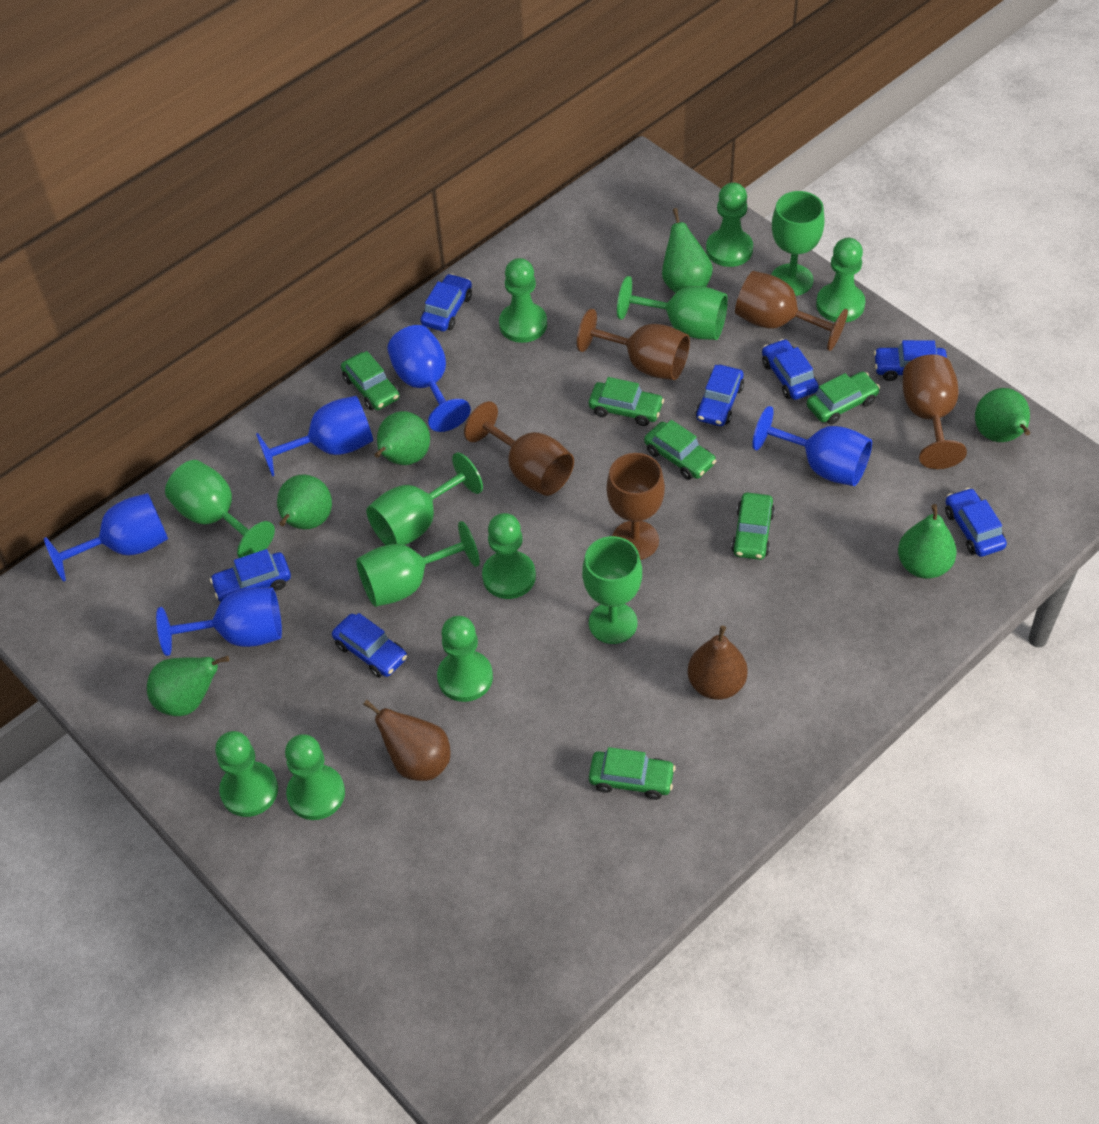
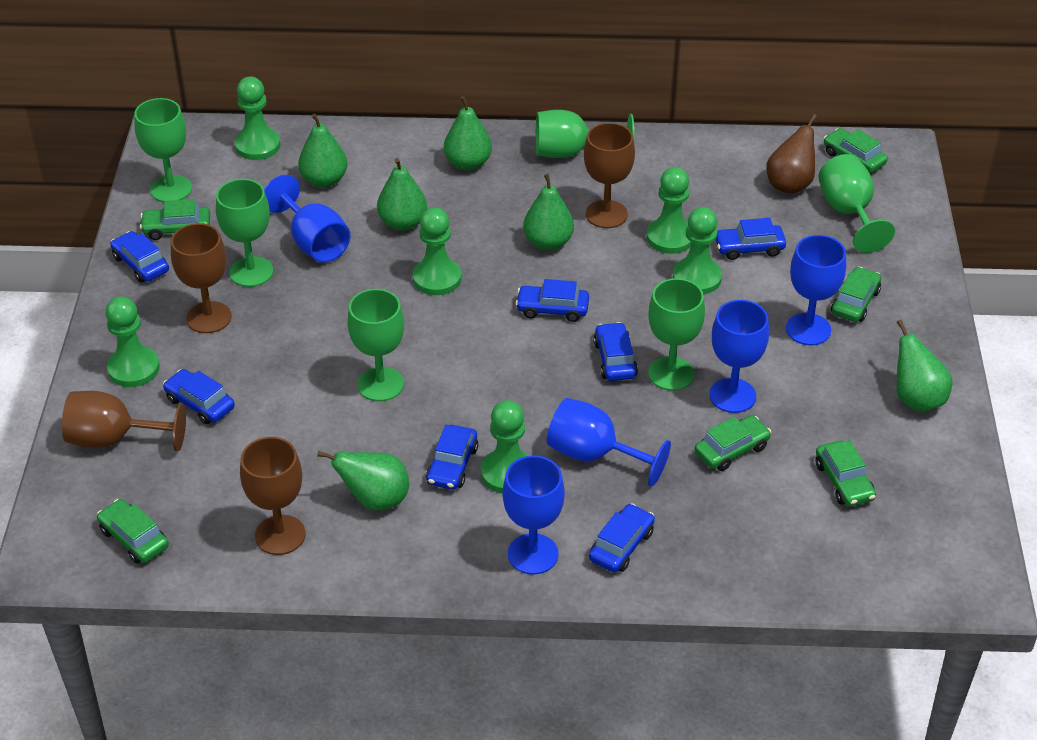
brown goblet: [464,401,574,496] [577,309,690,380] [606,453,665,560] [735,271,848,351] [903,354,967,469] = 5 -> [62,391,186,452] [171,223,232,333] [240,437,306,555] [584,123,635,228] = 4
brown pear: [363,700,451,781] [688,626,748,700] = 2 -> [766,114,817,194] = 1
green pawn: [215,731,278,817] [285,734,345,820] [437,616,493,702] [482,513,536,599] [499,258,547,343] [706,182,753,267] [816,238,865,323] = 7 -> [106,296,160,387] [235,77,280,160] [413,207,461,295] [481,400,529,494] [646,167,692,254] [673,207,722,294] = 6

